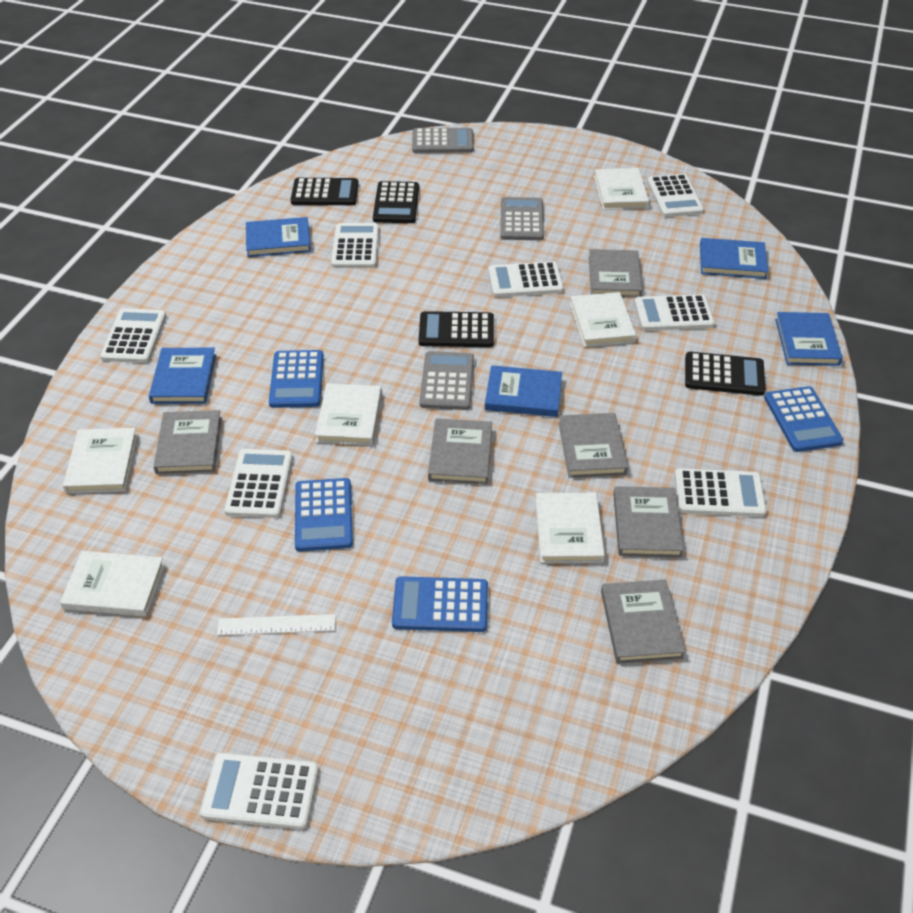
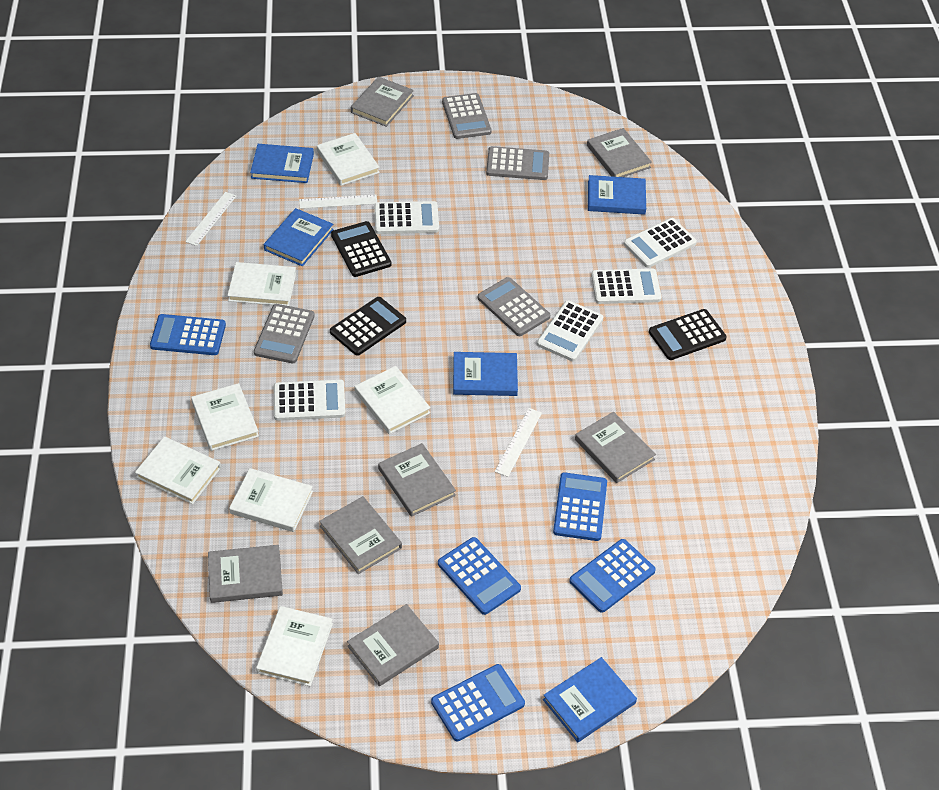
black calculator: [291,178,359,205] [373,181,419,223] [419,311,494,347] [685,352,765,396] = 4 -> [330,297,406,356] [331,221,392,277] [649,309,727,360] = 3
blue calculator: [269,350,324,408] [295,478,353,552] [392,576,488,632] [764,386,843,452] = 4 -> [150,314,226,355] [431,664,525,741] [438,537,521,615] [553,472,607,541] [569,539,656,613] = 5
grey book: [153,410,222,474] [428,418,492,484] [559,413,628,478] [589,249,642,298] [601,580,685,664] [613,486,684,558] = 6 -> [208,545,283,603] [319,496,402,574] [347,604,439,686] [351,77,414,127] [378,443,456,517] [575,412,656,483] [587,128,652,177] = 7
grey calculator: [412,128,474,153] [419,351,474,410] [500,197,544,240] = 3 -> [254,304,315,363] [442,93,492,139] [478,277,550,336] [486,146,549,180] = 4
white book: [60,551,165,617] [63,428,138,493] [315,383,382,445] [536,493,605,563] [570,292,636,347] [594,168,649,210] = 6 -> [135,436,221,504] [191,383,259,451] [227,262,296,306] [229,468,313,532] [256,606,333,686] [317,133,380,186] [355,366,431,434] = 7
white calculator: [100,308,166,363] [200,753,319,829] [224,449,293,518] [331,223,379,268] [488,261,564,297] [634,294,715,331] [647,174,704,217] [675,468,767,517] = 8 -> [274,380,346,421] [374,201,439,234] [537,300,603,361] [591,269,662,304] [624,218,697,268] = 5
white ruler: [217,614,336,635] = 1 -> [185,192,236,246] [299,195,377,209] [495,408,542,477] = 3

